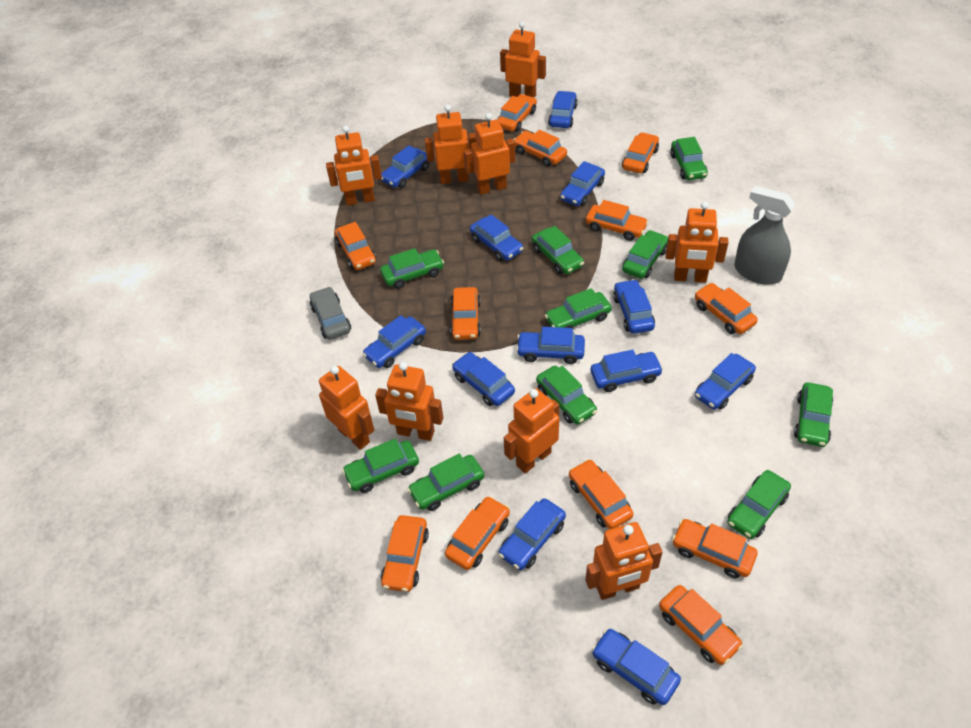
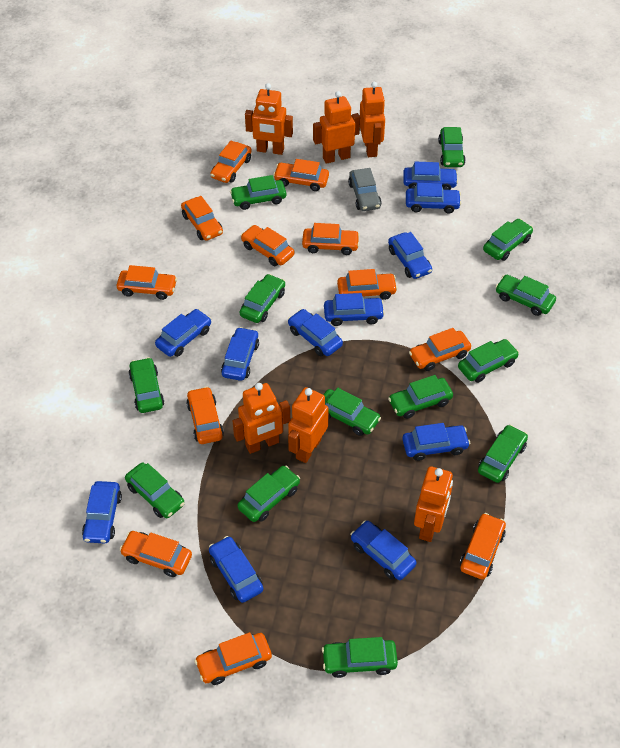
blue car: [362,315,426,368] [381,145,429,188] [452,352,515,406] [470,214,524,261] [498,498,566,570] [516,327,585,364] [548,91,578,128] [560,161,605,206] [591,350,663,392] [592,629,681,705] [613,279,655,334] [695,353,756,410] = 12 -> [82,481,122,544] [155,309,211,357] [209,536,263,603] [221,327,259,381] [288,309,343,356] [324,293,385,326] [351,521,417,580] [388,232,432,279] [402,423,470,461] [403,162,458,190] [406,183,461,214] = 11
green car: [342,439,419,493] [380,248,444,289] [407,454,484,511] [532,226,584,274] [536,366,597,425] [545,288,612,328] [622,230,668,279] [670,137,708,180] [727,470,791,539] [794,382,833,447] = 10 -> [125,463,185,518] [129,357,164,413] [230,175,286,210] [238,466,300,522] [240,274,285,323] [322,637,398,678] [323,388,381,436] [388,375,453,419] [438,127,466,167] [458,339,519,383] [478,425,528,483] [483,219,533,261] [495,275,556,316] = 13
grey spray bottle: [734,186,795,285] = 1 -> none = 0
orange robot: [319,366,374,450] [326,126,382,205] [375,362,443,441] [425,105,476,184] [464,113,515,195] [500,22,546,97] [504,388,559,474] [585,522,663,600] [666,202,728,283] = 9 -> [233,383,290,454] [245,83,293,155] [288,387,329,463] [313,91,360,164] [360,82,385,157] [414,466,453,542] = 6

